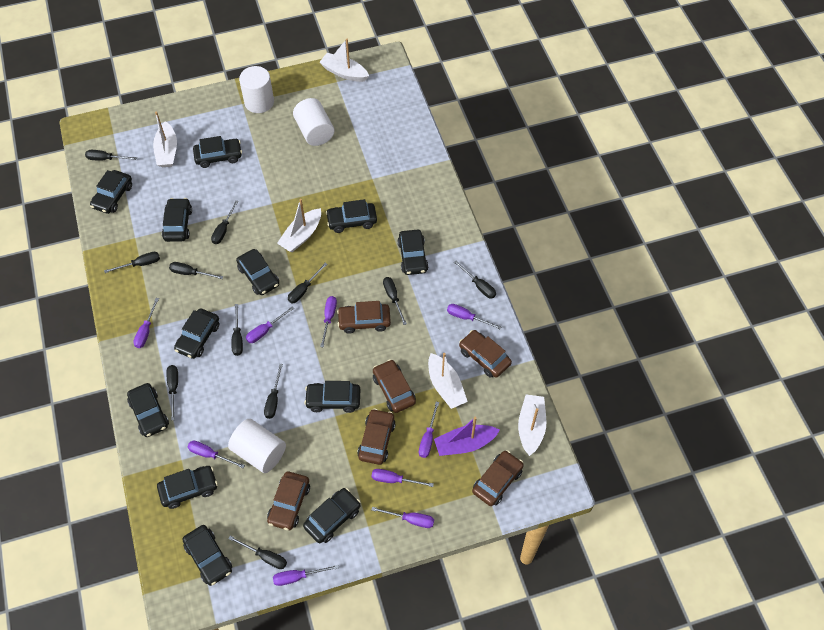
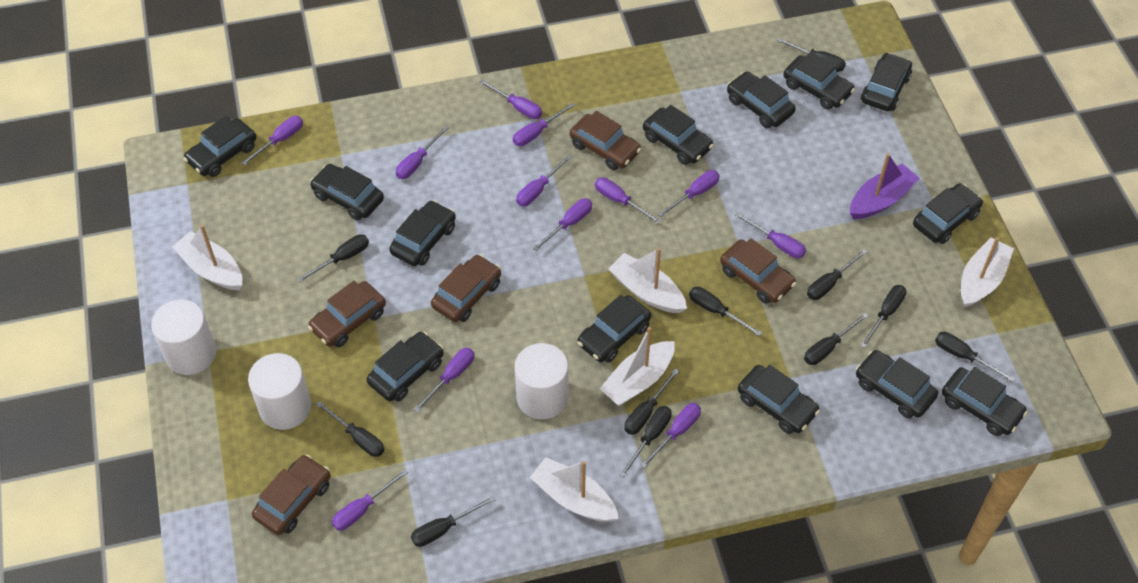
black car: [90,170,132,214] [127,383,169,437] [157,466,218,509] [162,198,192,242] [174,308,219,359] [182,525,232,586] [193,136,242,168] [236,249,279,295] [303,488,361,543] [304,381,360,413] [326,199,377,233] [397,230,429,275] = 12 -> [183,116,256,177] [310,164,384,220] [367,332,443,401] [389,200,456,266] [577,295,651,363] [643,105,714,165] [727,71,796,128] [738,365,820,434] [783,52,855,110] [856,350,938,418] [861,53,912,111] [913,183,983,244] [942,367,1028,436] = 13
brown car: [267,471,310,530] [337,301,391,334] [357,408,396,465] [373,359,416,413] [459,330,512,378] [472,450,524,506] = 6 -> [252,455,330,535] [308,281,386,347] [431,255,501,322] [570,111,641,170] [720,238,796,304] = 5
purple screwdriver: [133,298,159,348] [188,441,245,468] [246,306,294,343] [273,565,339,586] [320,296,337,347] [372,469,434,487] [372,507,434,528] [419,402,439,458] [447,304,501,329] = 9 -> [241,116,303,165] [332,469,408,531] [396,126,449,179] [414,348,474,412] [479,79,542,119] [513,103,575,146] [516,154,572,206] [533,199,592,251] [595,177,661,224] [641,403,701,468] [658,170,720,217] [735,212,806,258] = 12

